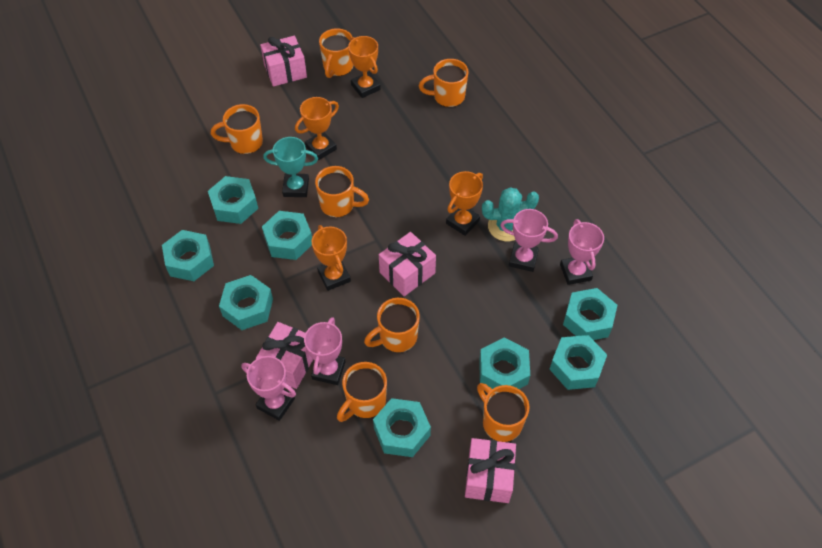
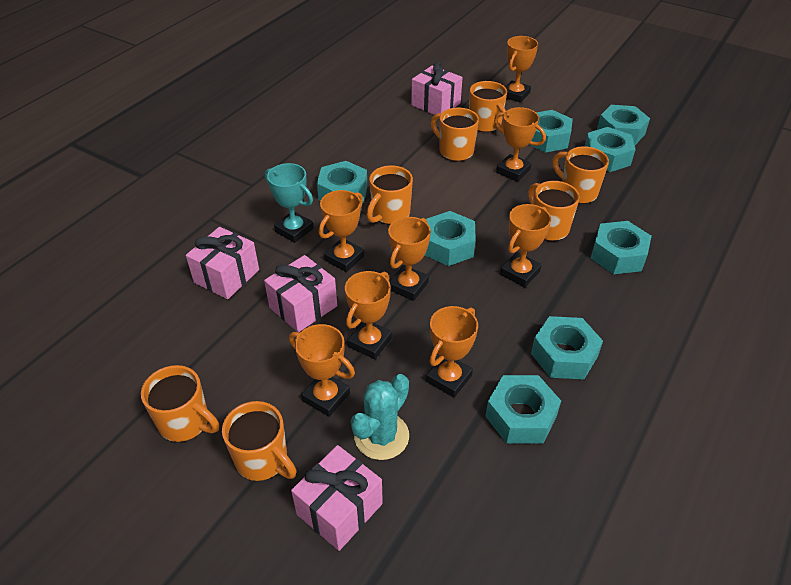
orange trophy: [295,97,339,160] [312,225,351,291] [348,36,381,98] [446,171,483,236] = 4 -> [289,324,355,417] [319,190,364,272] [345,271,392,359] [388,217,431,301] [426,306,478,397] [494,107,546,182] [500,204,551,287] [505,36,538,103] = 8
pink trophy: [241,356,296,421] [304,317,345,385] [500,209,558,272] [560,219,604,285] = 4 -> none = 0

